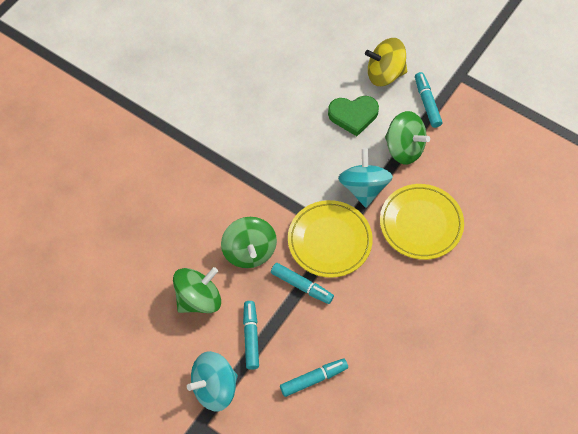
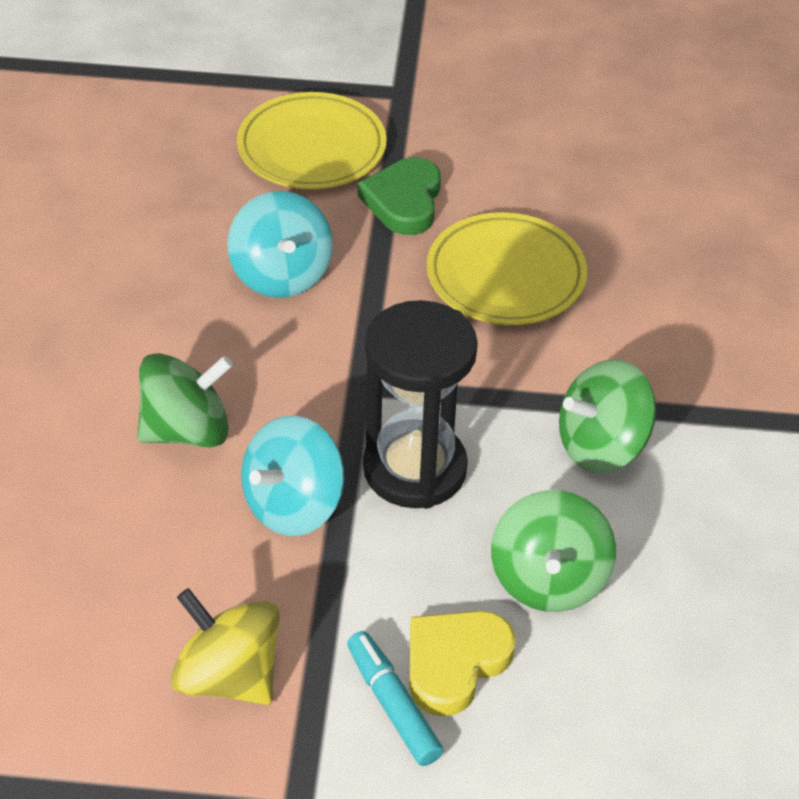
black hourglass: none = 0 -> [363,300,478,509] = 1
turquoise marker: [243,301,259,370] [271,263,334,304] [280,358,348,397] [415,72,442,128] = 4 -> [347,631,444,766] = 1
yellow heart: none = 0 -> [409,611,516,716] = 1

